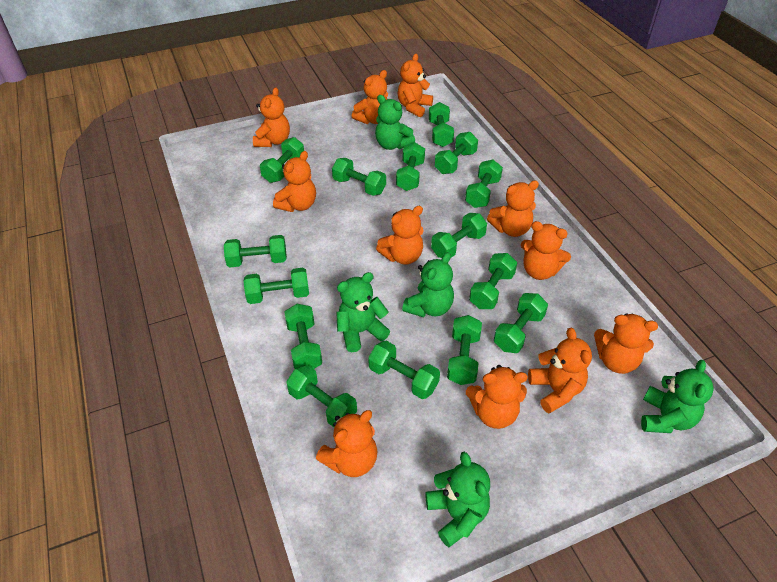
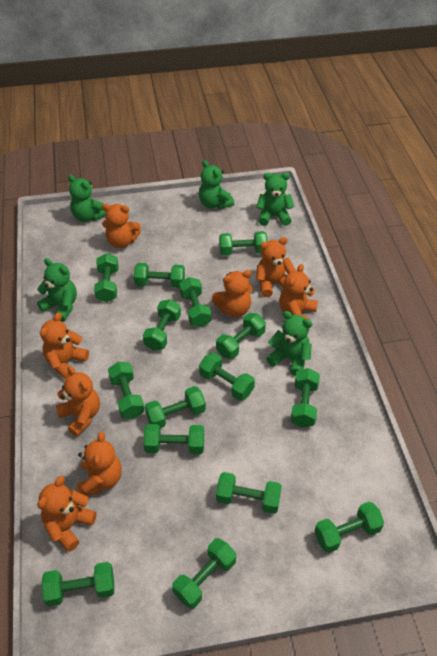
orange teddy bear: [253,87,290,147] [273,151,316,212] [316,410,378,477] [352,70,388,124] [376,206,424,265] [398,54,433,117] [466,365,528,429] [487,180,539,237] [521,221,571,280] [528,328,592,414] [594,313,658,374] = 11 -> [38,476,97,552] [40,312,89,379] [56,366,100,437] [77,431,122,496] [102,204,141,248] [212,270,253,317] [256,237,296,297] [279,264,318,320] = 8

